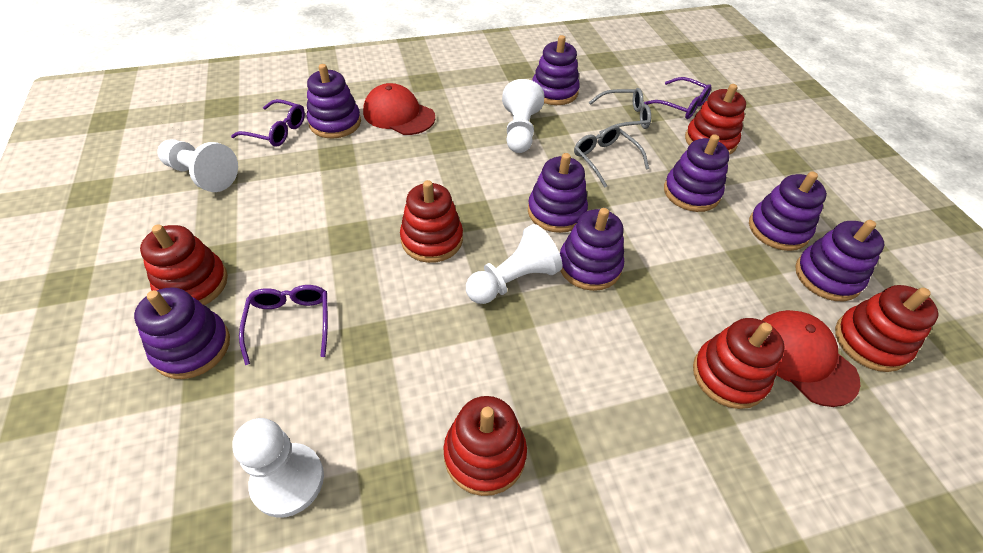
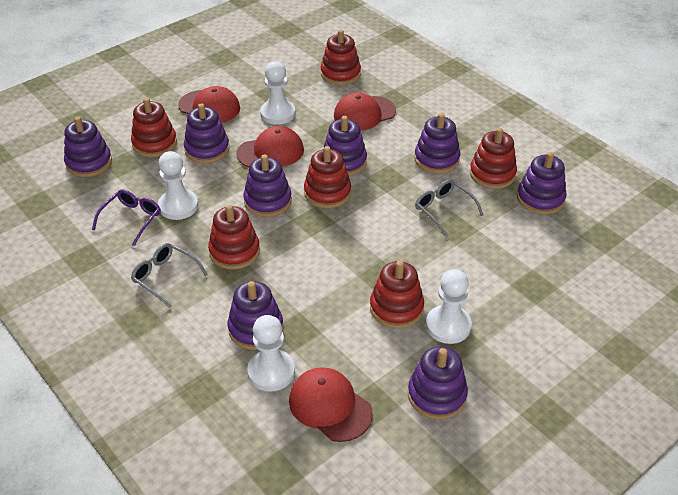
purple glasses: [231,99,305,147] [239,285,328,365] [644,77,711,119] = 3 -> [92,189,161,246] = 1
red cap: [363,83,435,135] [762,310,860,407] = 2 -> [178,86,240,123] [236,126,304,168] [289,367,373,442] [334,93,396,131] = 4

